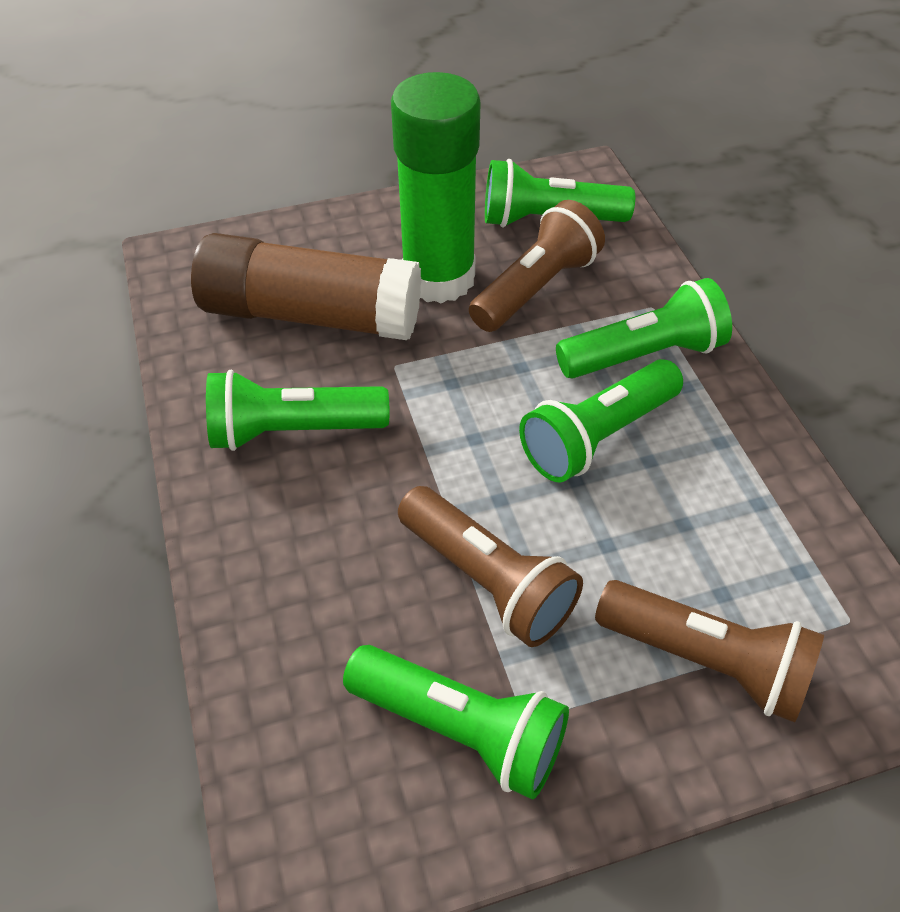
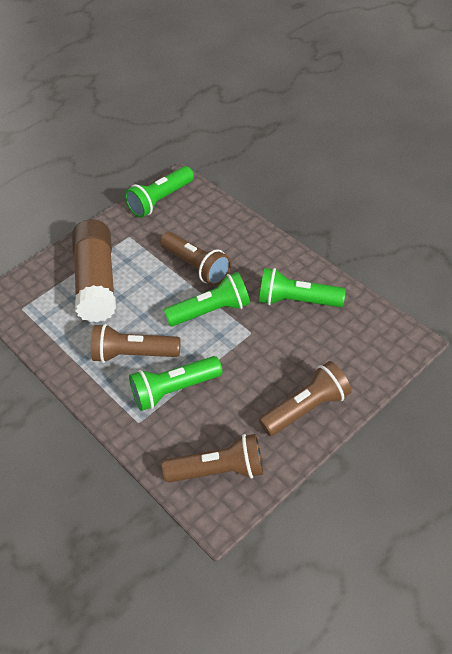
brown flashlight: [398,486,583,647] [469,200,605,332] [595,580,824,723] = 3 -> [91,324,180,363] [160,232,231,286] [162,434,263,483] [259,361,352,436] = 4
green flashlight: [206,370,389,451] [343,645,569,799] [485,159,635,228] [519,359,683,482] [556,278,732,379] = 5 -> [125,166,194,218] [129,356,222,411] [164,272,250,326] [259,268,346,307] = 4
green glue stick: [391,72,481,304] = 1 -> none = 0

